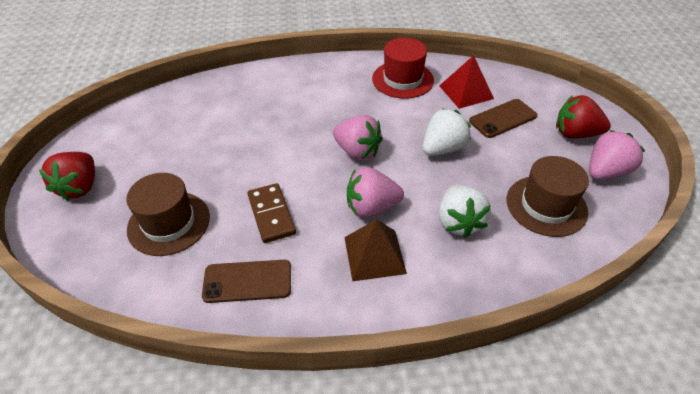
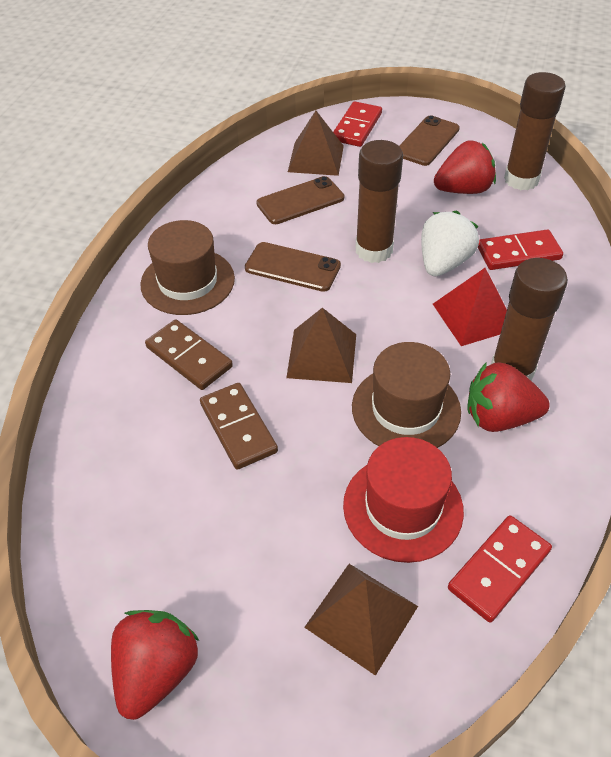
brown domino: [248,183,296,243] = 1 -> [145,319,233,390] [200,383,278,470] = 2
brown glue stick: none = 0 -> [355,140,403,263] [491,258,568,381] [504,72,566,190] = 3
brown phone: [202,260,291,303] [469,99,537,138] = 2 -> [245,242,341,292] [256,176,344,224] [399,115,460,166] = 3
brown pyramid: [344,219,407,281] = 1 -> [286,308,356,383] [288,111,344,176] [304,564,418,676] = 3
pink strawberry: [333,115,383,160] [347,167,404,218] [589,130,645,180] = 3 -> none = 0
red domino: none = 0 -> [333,101,382,147] [448,515,552,623] [478,230,563,270] = 3
red strawberry: [39,152,95,201] [556,95,611,139] = 2 -> [111,610,199,720] [434,140,496,194] [467,362,550,432] = 3
white strawberry: [422,108,471,156] [438,185,491,238] = 2 -> [421,211,479,276] = 1

